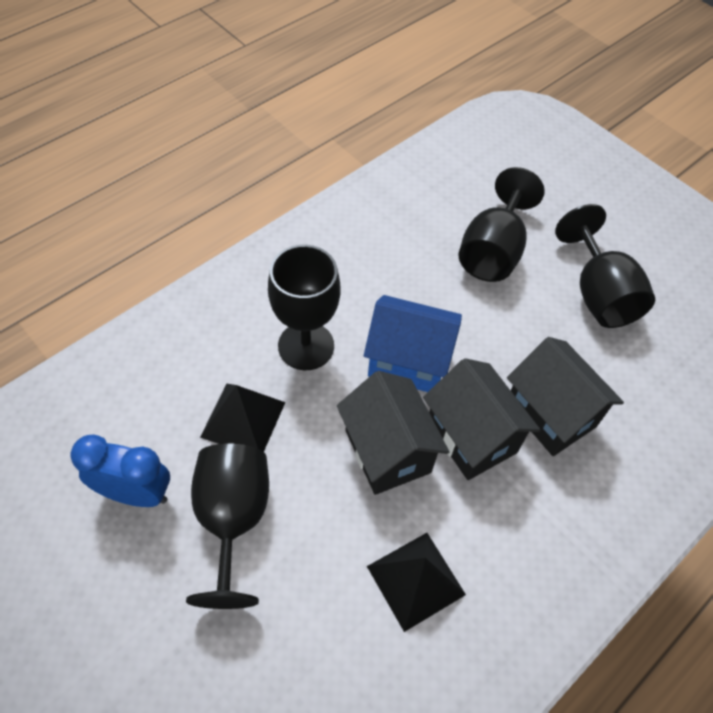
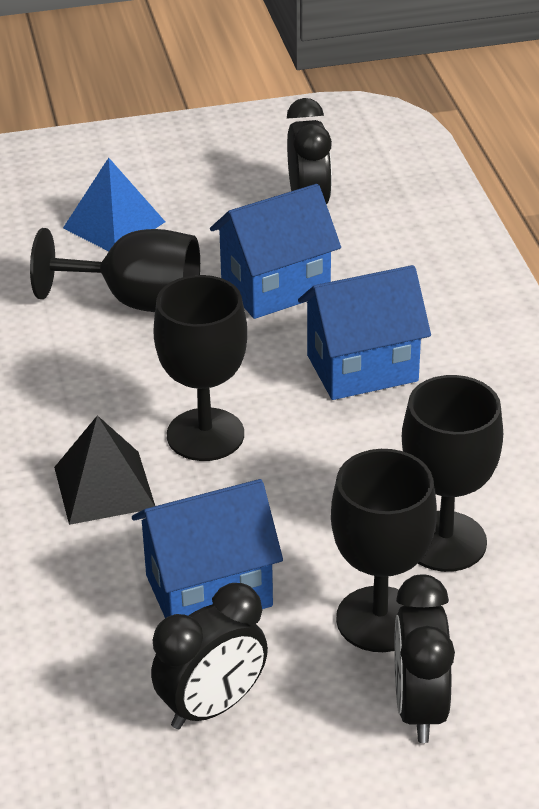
black clock: none = 0 -> [151,583,268,729] [287,98,332,204] [394,575,455,743] = 3
black house: [337,371,449,495] [423,358,540,480] [507,337,624,456] = 3 -> none = 0
black pyramid: [200,384,286,452] [367,533,466,632] = 2 -> [54,415,155,525] = 1
blue clock: [71,434,170,507] = 1 -> none = 0
blue house: [364,295,462,392] = 1 -> [132,479,283,618] [210,184,341,319] [298,265,431,400] = 3
blue pyramid: none = 0 -> [63,158,165,251] = 1

